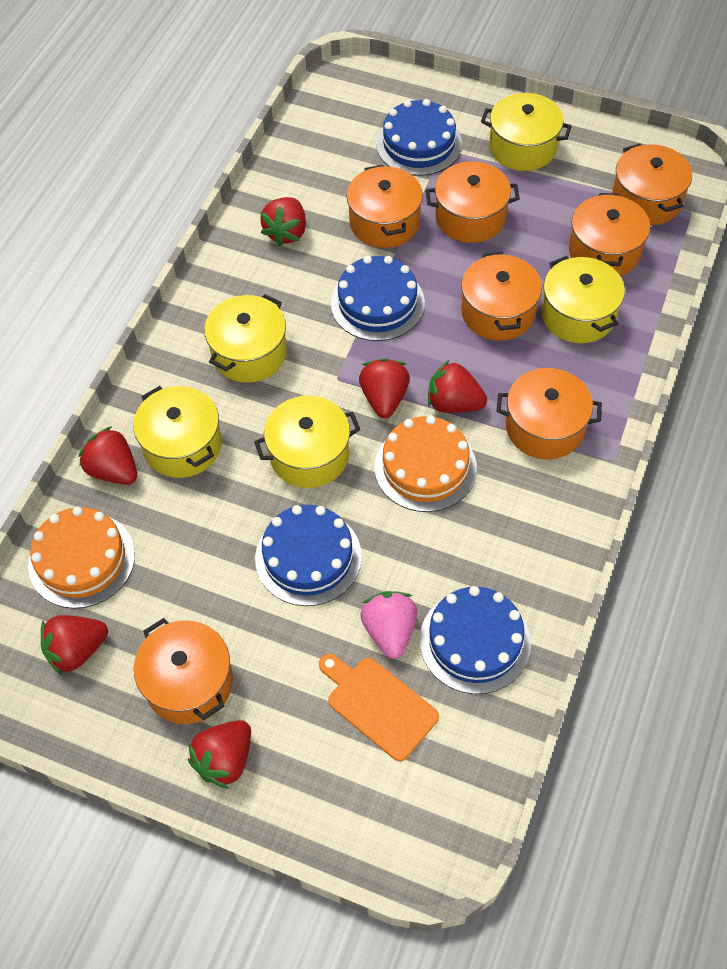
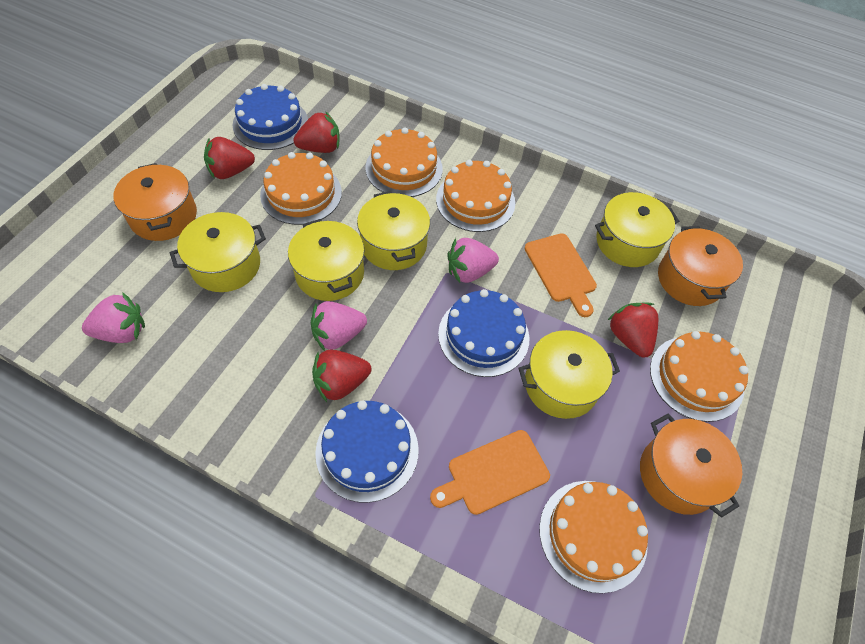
blue cake: [255,505,362,606] [331,256,425,341] [376,99,462,176] [420,586,531,694] = 4 -> [233,84,308,150] [315,401,419,503] [438,289,530,377] = 3
orange cake: [28,507,135,609] [374,416,477,512] = 2 -> [260,152,342,225] [365,127,443,197] [436,160,515,232] [539,481,648,593] [650,331,749,422] = 5
orange cutting board: [319,654,439,761] = 1 -> [430,430,550,515] [525,233,597,317] = 2
orange pot: [134,618,233,724] [347,165,423,248] [426,161,520,243] [461,252,542,341] [497,368,602,459] [569,193,650,276] [612,143,692,225] = 7 -> [113,163,197,241] [640,414,742,517] [658,226,743,306] = 3
pink strawberry: [360,591,417,659] = 1 -> [82,292,145,343] [311,301,367,351] [447,238,499,283] = 3
red strawberry: [41,615,108,675] [79,426,137,485] [188,720,251,789] [260,197,306,246] [359,358,410,418] [428,360,487,413] = 6 -> [204,137,255,179] [293,111,340,153] [312,350,371,402] [608,303,658,358] = 4

